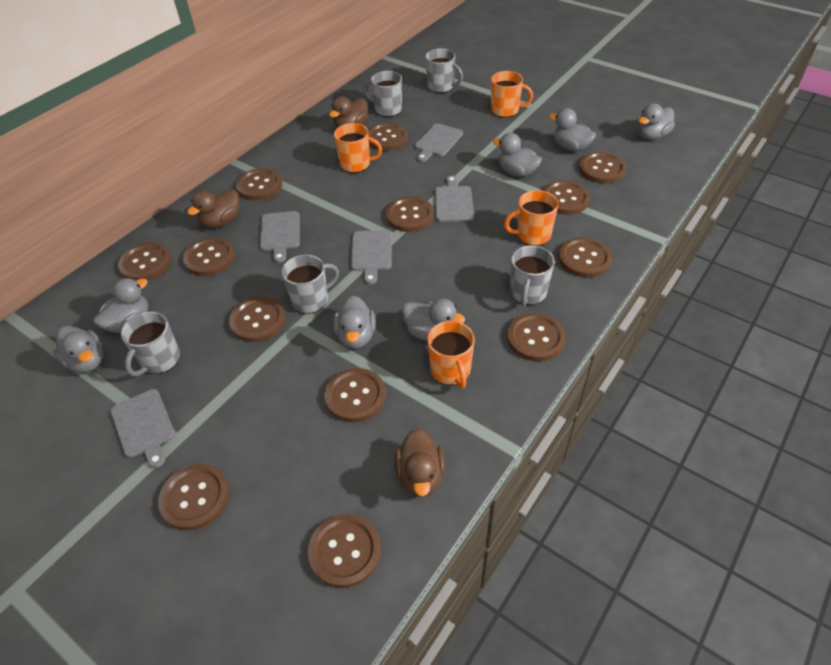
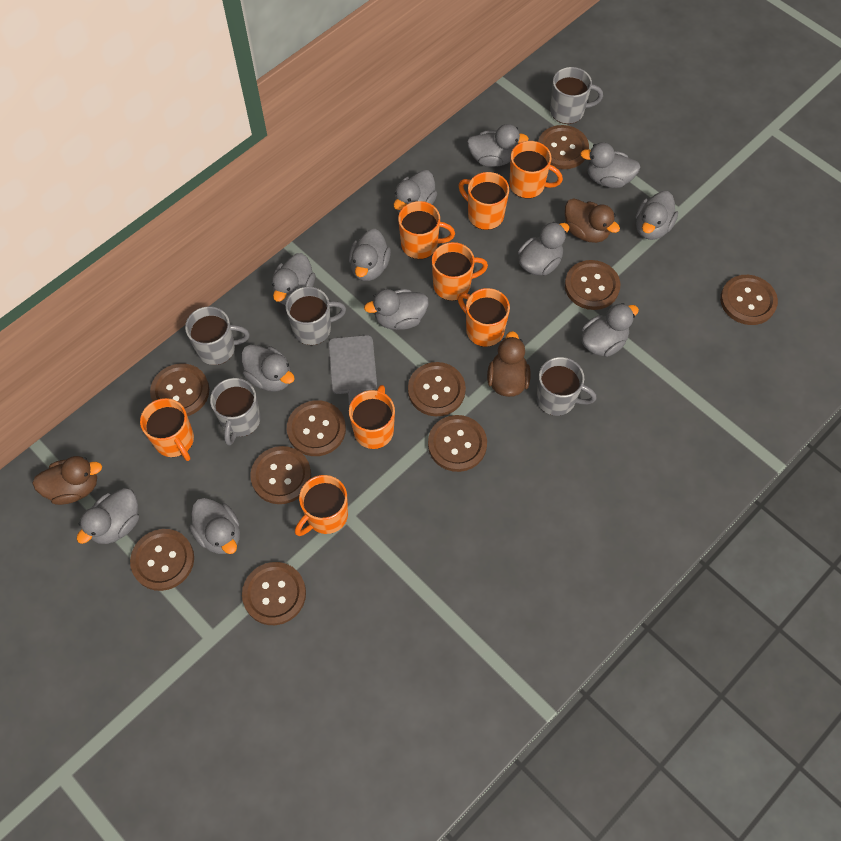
brown button: [118,242,172,281] [158,464,229,530] [183,237,235,276] [229,297,286,342] [236,168,282,200] [308,514,381,588] [324,368,386,422] [368,123,408,151] [386,197,434,232] [507,313,566,361] [543,180,590,215] [558,237,612,277] [579,152,626,184] = 13 -> [130,529,194,591] [150,364,209,416] [242,562,306,625] [250,446,311,504] [287,400,346,456] [408,362,466,416] [428,415,487,472] [538,125,589,169] [565,260,620,310] [720,275,778,325] = 10
grey cutting board: [110,389,175,468] [260,211,300,263] [351,230,392,285] [415,123,463,162] [434,176,474,222] = 5 -> [328,335,377,406] = 1
grey duck: [53,326,104,373] [93,278,148,333] [333,296,376,349] [402,299,465,341] [493,133,542,177] [549,108,596,152] [637,103,675,140] = 7 -> [77,488,139,544] [189,498,240,554] [241,345,295,392] [272,253,315,305] [349,229,391,281] [364,289,429,330] [393,170,437,213] [467,124,529,167] [518,222,569,275] [580,142,641,188] [581,303,639,357] [635,191,678,240] = 12
orange mug: [334,123,382,173] [427,321,475,388] [491,71,533,117] [504,190,558,246] = 4 -> [140,398,194,461] [295,475,348,536] [349,385,395,449] [398,201,455,259] [432,242,488,301] [458,288,510,347] [459,172,509,230] [509,141,563,199] = 8

